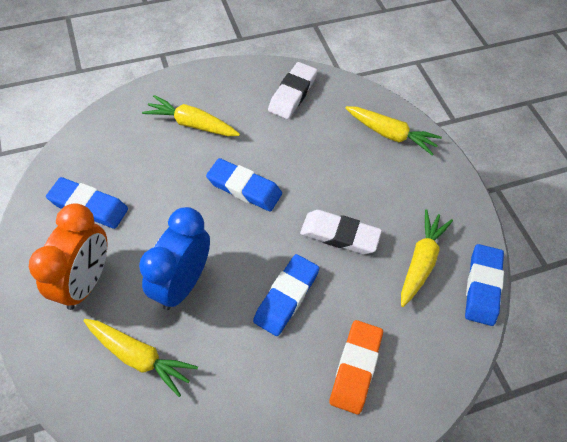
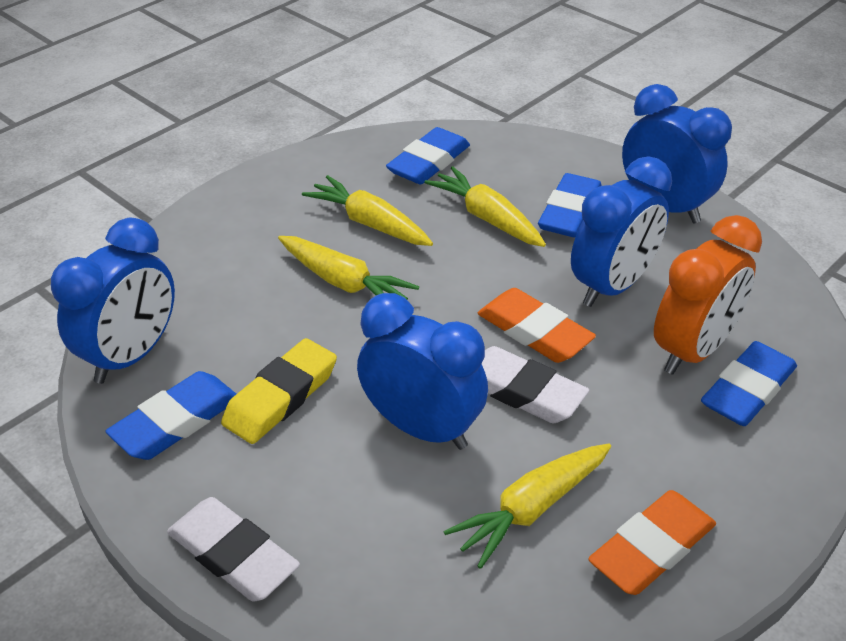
blue clock: [139,207,210,310] = 1 -> [51,218,175,384] [357,293,488,450] [571,156,672,307] [622,84,732,223] = 4
orange eraser: [329,320,383,415] = 1 -> [478,288,596,363] [588,490,716,595] = 2
yellow eraser: none = 0 -> [221,338,337,444] = 1

